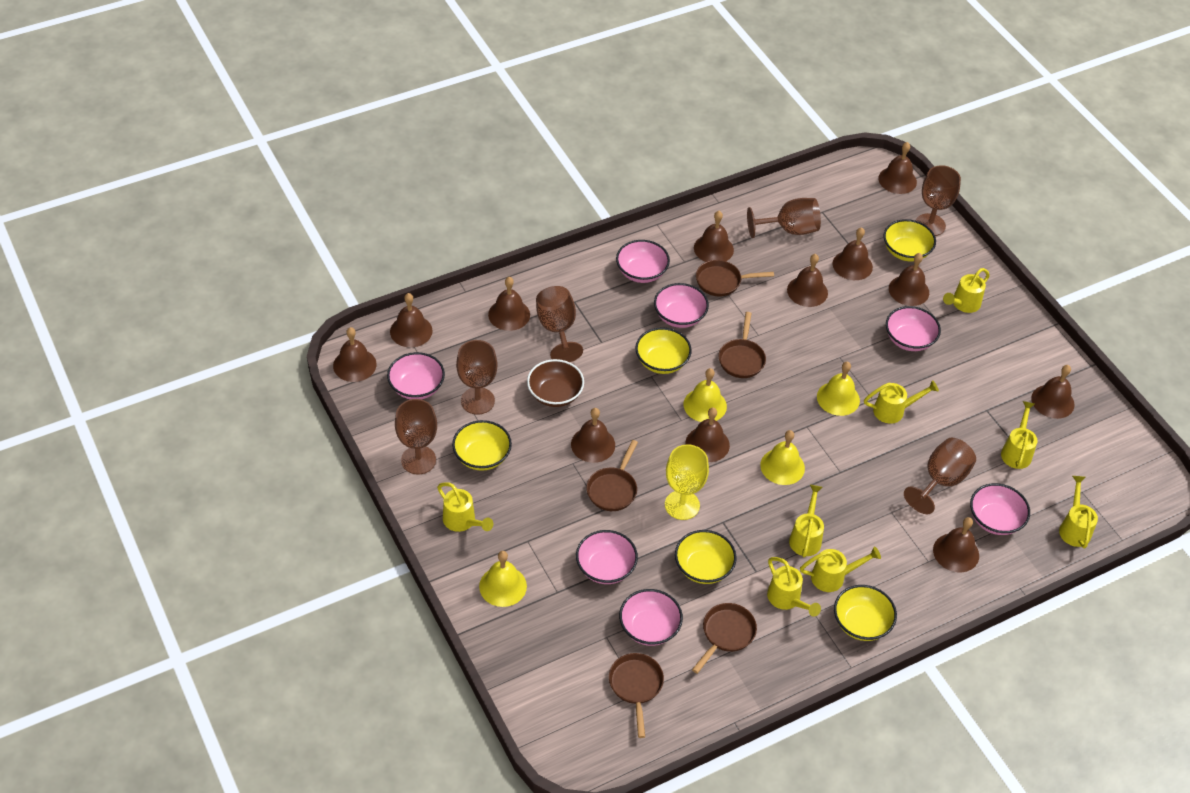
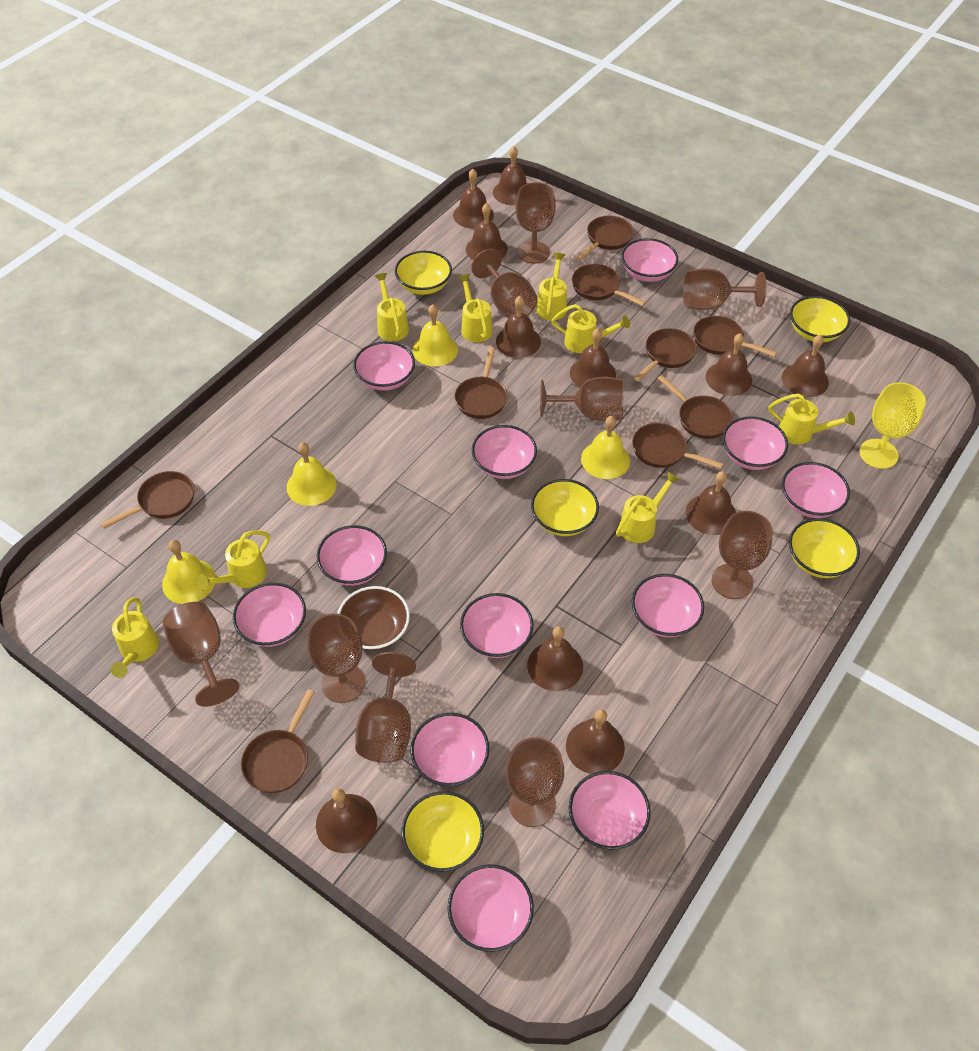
brown bell: [333,327,377,382] [390,293,433,347] [488,277,530,331] [571,408,615,463] [686,407,730,462] [694,211,734,262] [787,254,828,307] [832,227,873,280] [878,142,917,194] [889,253,929,306] [933,517,979,572] [1031,365,1075,419] = 12 -> [316,788,377,853] [453,169,494,229] [466,203,508,260] [493,146,527,205] [496,296,541,358] [527,626,583,691] [566,709,625,774] [570,328,616,387] [686,471,736,535] [706,333,752,396] [782,335,829,397] = 11
brown goblet: [395,399,437,475] [456,340,498,415] [536,286,583,362] [747,198,821,238] [904,438,976,514] [916,165,961,236] = 6 -> [163,602,240,707] [307,613,365,703] [355,652,416,763] [471,249,537,318] [505,737,564,827] [515,182,556,264] [540,377,624,421] [683,268,767,310] [711,511,773,599] = 9
brown pan: [587,440,638,511] [609,653,664,738] [692,603,757,674] [696,260,774,296] [719,312,766,378] = 5 -> [101,471,195,529] [241,690,315,793] [454,347,507,419] [572,264,646,306] [576,216,634,260] [632,423,723,469] [634,328,697,382] [657,375,733,439] [693,316,777,357] = 9
pink bowl: [387,352,445,400] [576,530,638,584] [616,240,670,283] [619,589,683,646] [654,283,709,328] [886,306,941,351] [970,483,1030,535] = 7 -> [233,583,306,647] [317,525,387,586] [353,341,415,391] [410,713,489,786] [447,864,534,952] [460,593,534,658] [472,425,537,479] [569,771,651,850] [621,238,678,282] [632,574,704,637] [723,416,788,470] [782,462,850,518] = 12

